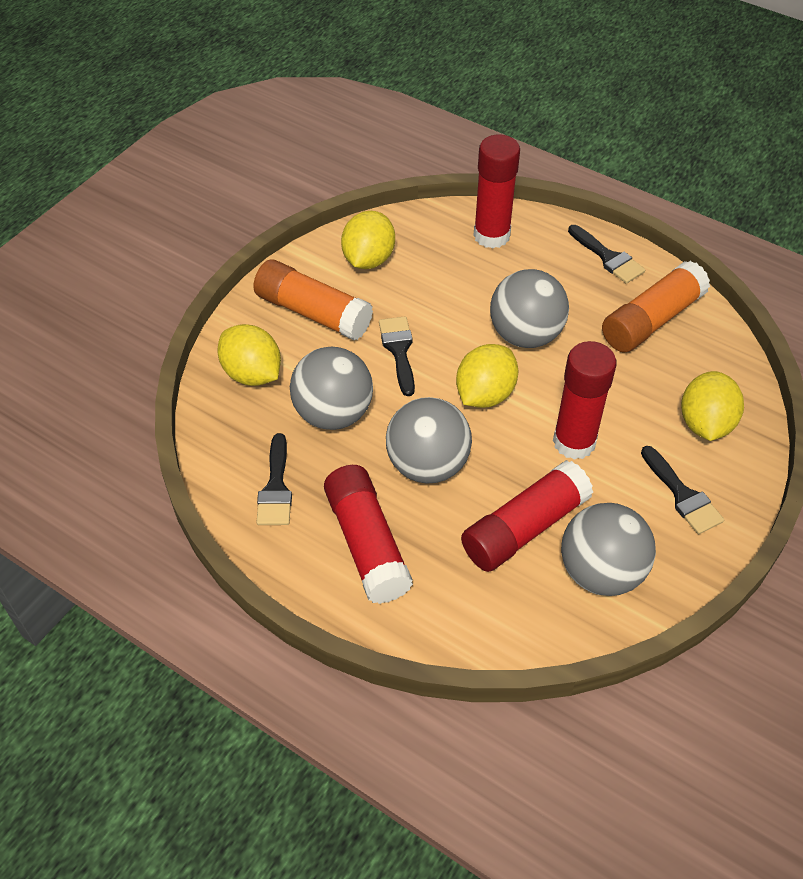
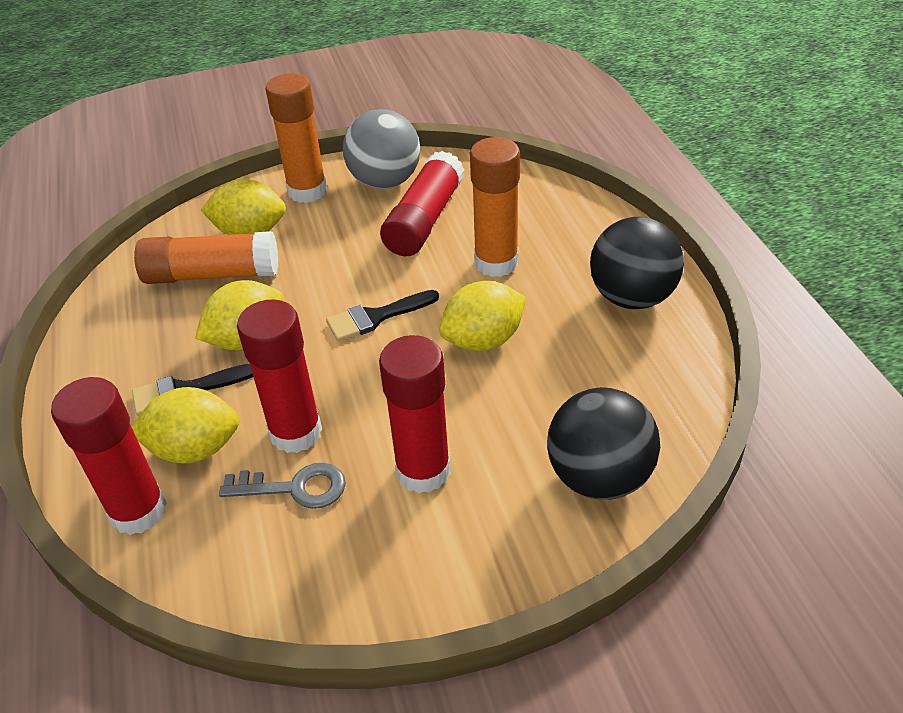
black ball: none = 0 -> [547,387,660,500] [590,217,684,309] = 2
black brush: [257,433,292,525] [379,316,415,396] [568,225,645,284] [641,446,724,534] = 4 -> [132,364,253,416] [326,290,439,342] = 2
grey ball: [290,347,373,430] [386,397,472,484] [490,269,569,348] [561,503,656,596] = 4 -> [343,109,421,189] = 1
grey key: none = 0 -> [219,463,346,509] = 1
orange glue stick: [253,259,373,340] [602,261,710,353] = 2 -> [134,231,278,284] [266,73,327,203] [470,137,520,277] = 3

